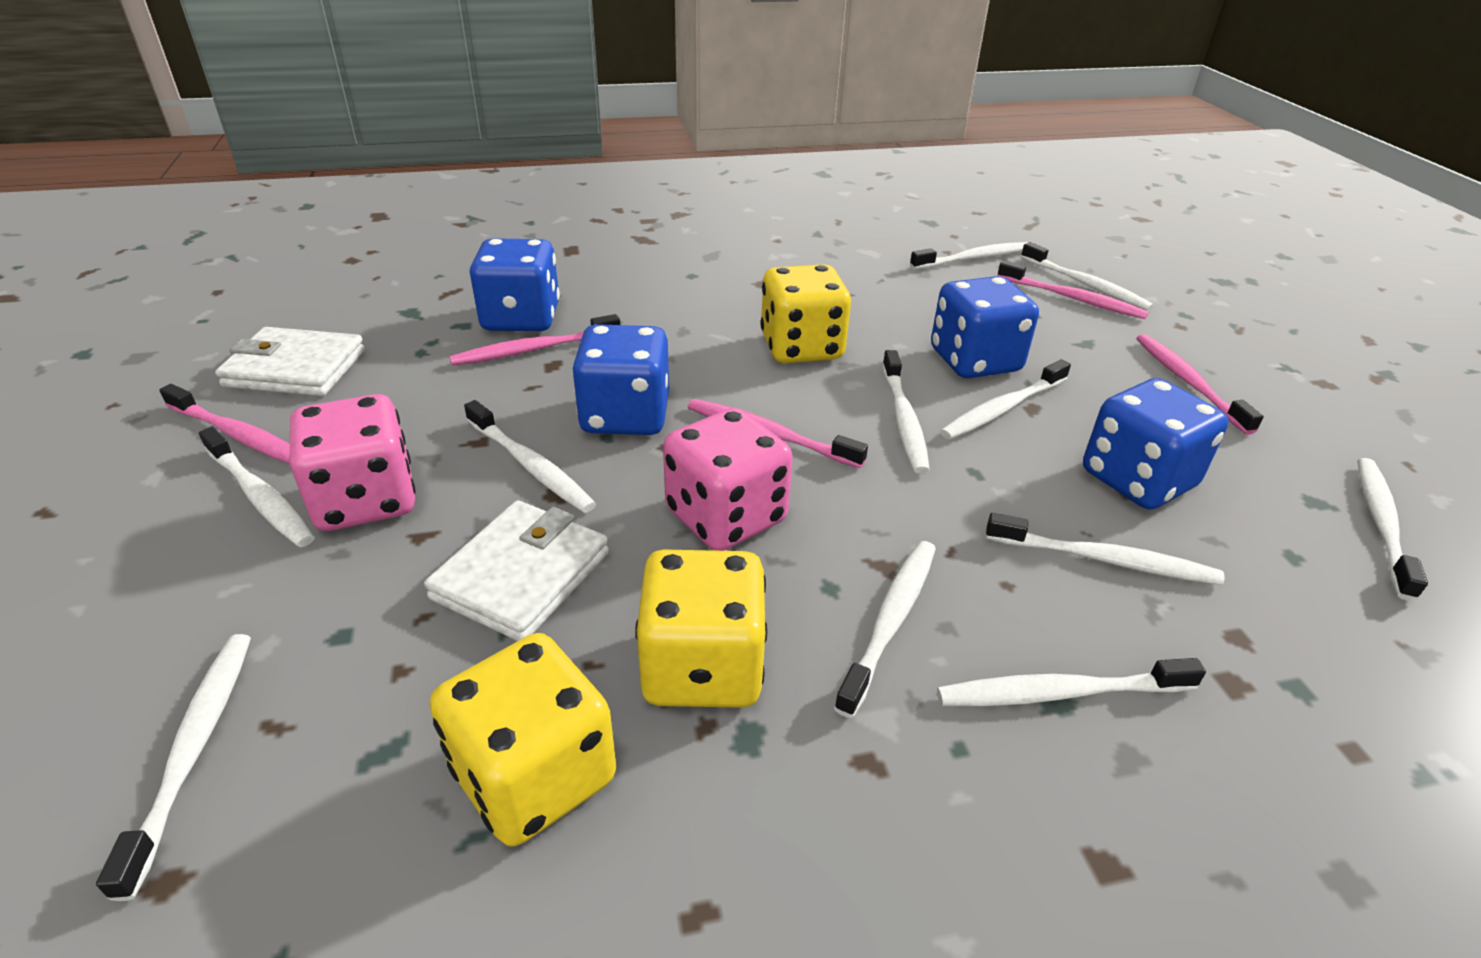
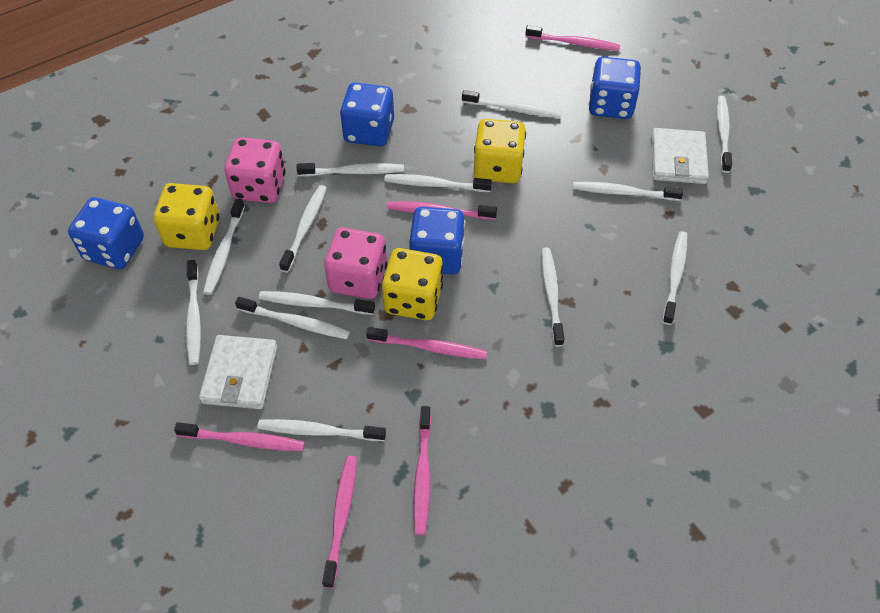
pink toothbrush: [159,384,290,464] [449,314,620,366] [688,399,868,468] [998,260,1149,319] [1136,334,1264,435] = 5 -> [174,422,305,451] [322,456,357,588] [366,327,487,359] [387,201,497,220] [413,406,431,535] [525,25,620,51] = 6
white toothbrush: [96,634,251,901] [199,427,315,547] [464,400,596,513] [834,541,936,718] [882,350,930,474] [910,242,1028,270] [937,658,1206,706] [940,359,1071,440] [986,513,1224,585] [1021,242,1154,311] [1357,458,1428,601] = 11 -> [186,260,201,365] [203,199,245,295] [235,297,350,339] [258,419,386,441] [259,291,375,315] [279,185,326,272] [296,163,404,177] [384,174,492,192] [462,90,562,118] [541,247,564,347] [573,182,683,201] [663,231,688,325] [717,96,732,173] = 13

